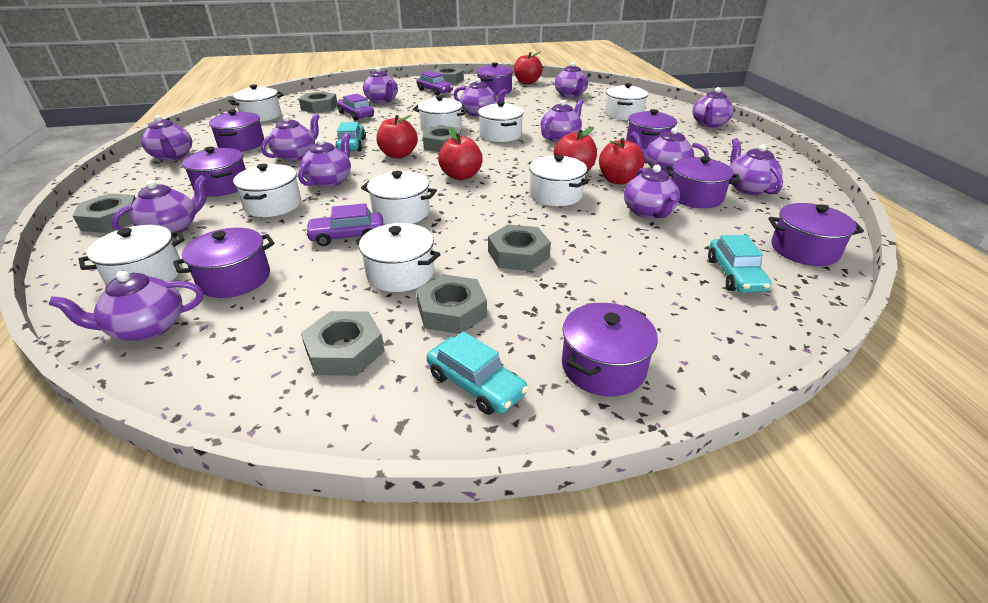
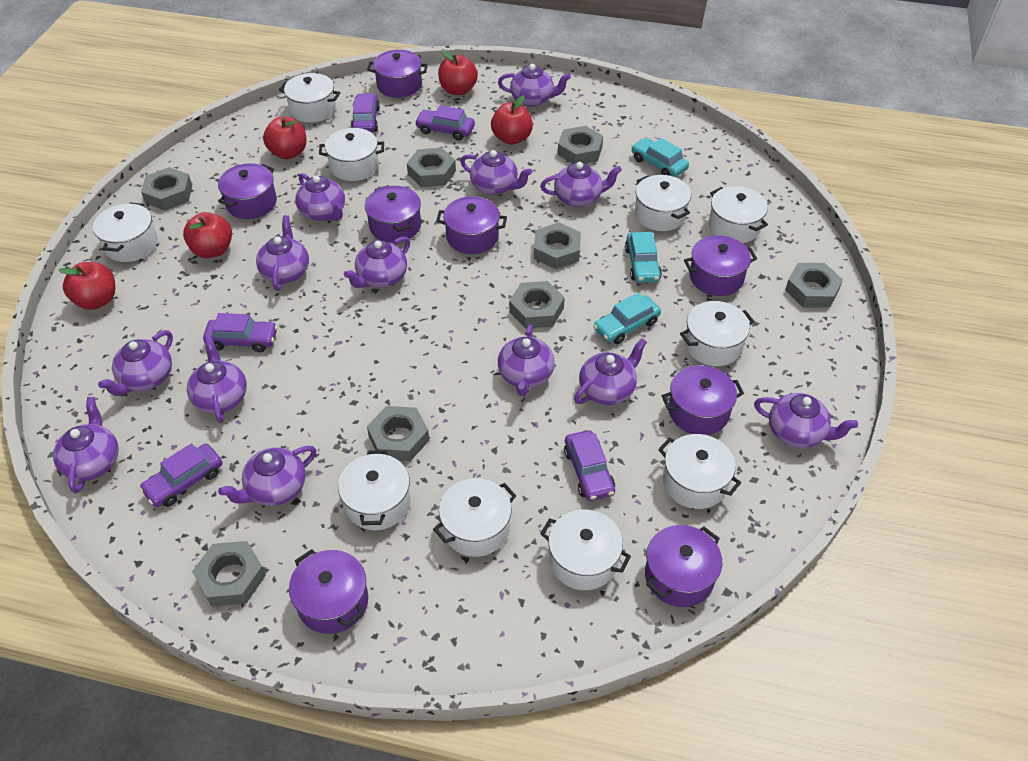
grey nut: [73,193,136,233] [299,91,337,113] [301,311,385,376] [416,274,487,334] [422,125,461,152] [433,67,464,84] [488,224,551,271] = 7 -> [141,167,192,210] [192,541,266,607] [367,406,429,461] [407,148,456,187] [509,281,565,329] [534,222,581,269] [558,126,603,164] [785,263,843,308] = 8
purple car: [305,203,383,246] [337,94,374,121] [416,71,453,96] = 3 -> [139,443,222,507] [203,313,278,352] [351,93,380,133] [415,105,475,140] [564,430,615,501] = 5
white pot: [79,225,184,286] [228,84,284,122] [233,164,301,217] [356,223,441,292] [361,171,437,224] [413,96,468,130] [478,101,524,142] [529,155,589,206] [605,83,648,120] = 9 -> [93,203,158,262] [279,73,340,123] [319,128,384,181] [338,450,411,530] [433,478,516,557] [540,510,631,590] [635,175,691,231] [658,434,741,509] [680,301,755,366] [709,186,768,243] = 10

